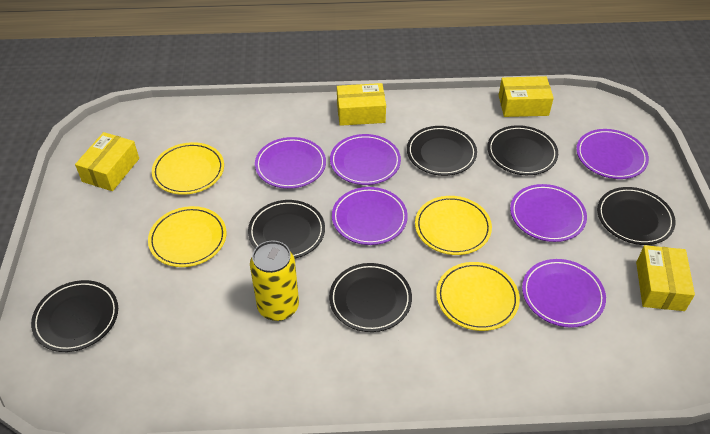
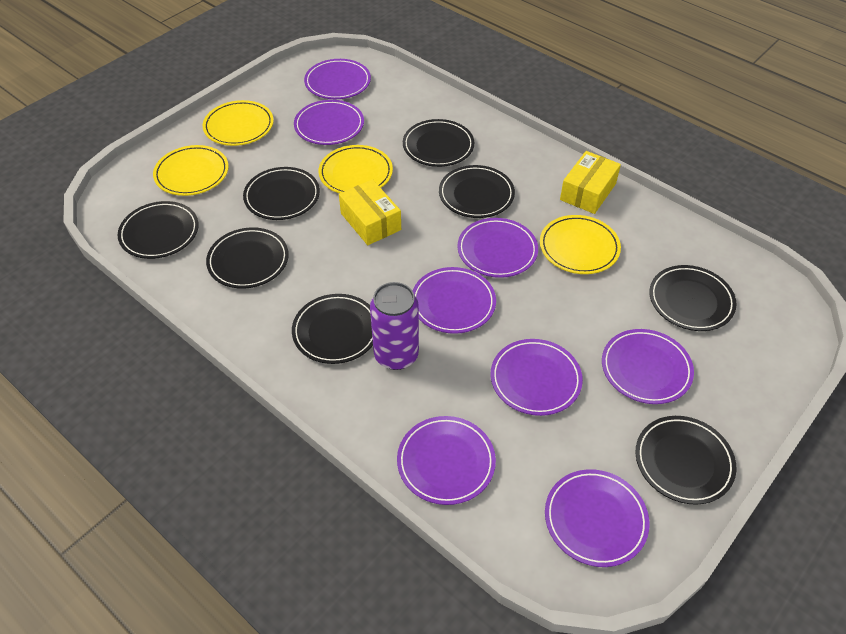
black plate: [31,280,118,352] [248,200,325,258] [329,263,412,332] [407,126,477,176] [487,125,558,175] [597,187,676,245] = 6 -> [117,201,199,259] [206,227,289,289] [243,167,320,220] [292,294,373,364] [403,119,474,167] [439,165,515,218] [635,416,737,505] [649,265,737,331] = 8
purple can: none = 0 -> [370,282,419,370] = 1
purple plate: [255,137,326,189] [330,134,401,185] [332,187,408,245] [510,184,587,242] [522,259,606,328] [576,129,649,179] = 6 -> [294,100,364,145] [304,59,371,99] [397,416,496,505] [413,267,496,334] [457,218,538,278] [491,339,583,416] [545,469,650,567] [602,329,694,404] = 8
yellow box: [75,132,139,191] [337,83,386,126] [499,76,554,117] [636,245,695,311] = 4 -> [339,179,401,245] [560,151,621,214] = 2
yellow can: [250,241,299,321] = 1 -> none = 0

